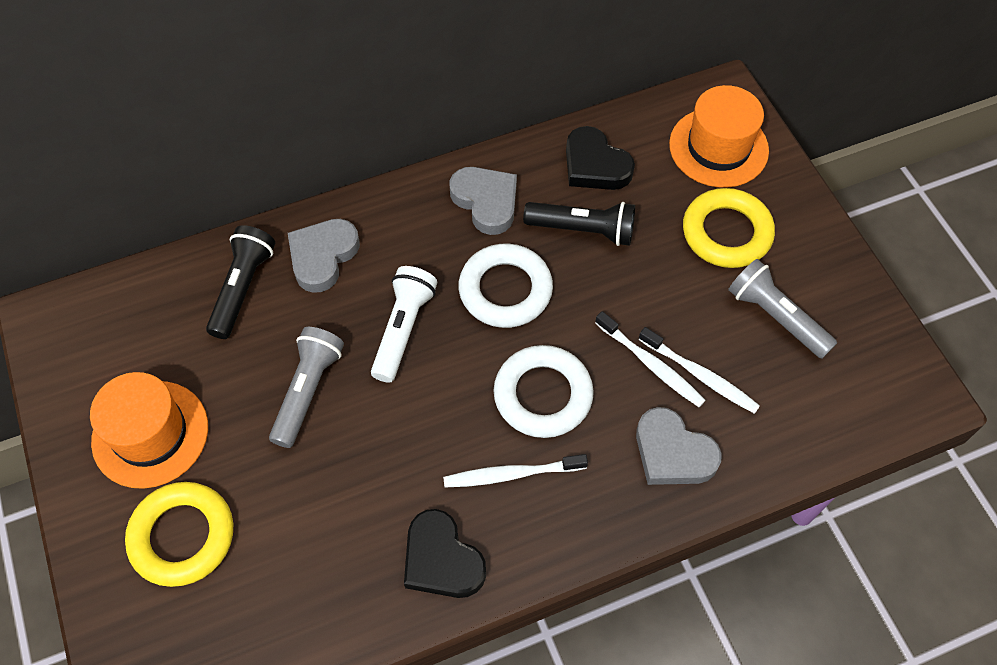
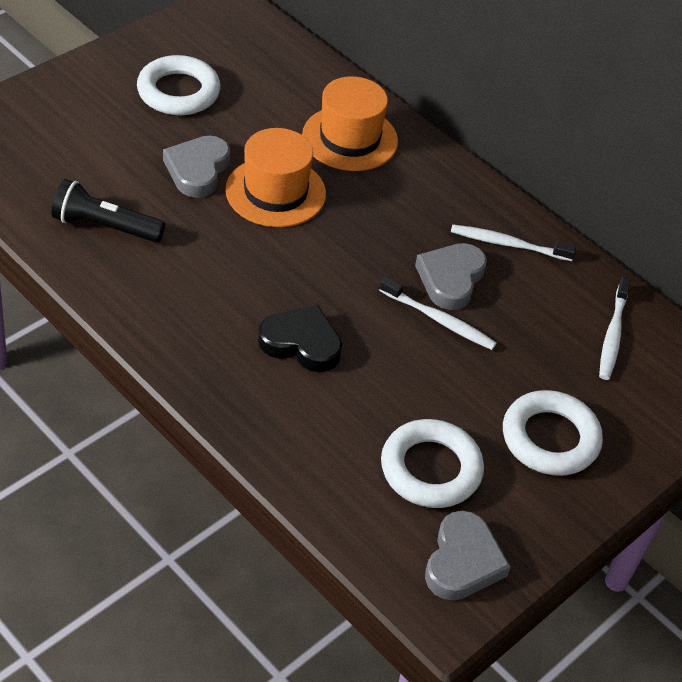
black flashlight: [206,225,275,339] [523,202,635,246] = 2 -> [52,179,165,242] = 1
black heart: [404,509,486,598] [566,126,635,190] = 2 -> [258,305,342,372] = 1
grey flashlight: [269,327,344,448] [728,259,837,359] = 2 -> none = 0
white flashlight: [371,266,437,383] = 1 -> none = 0
white ring: [459,244,553,328] [494,345,594,438] = 2 -> [137,55,221,115] [381,419,484,508] [503,390,603,476] = 3
yellow ring: [125,482,233,587] [683,188,775,268] = 2 -> none = 0

